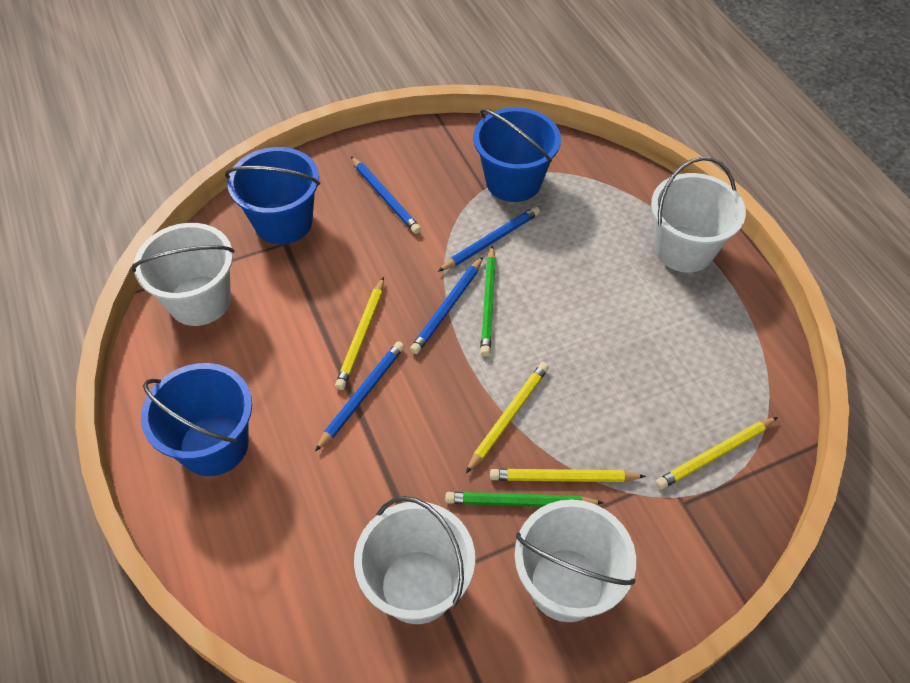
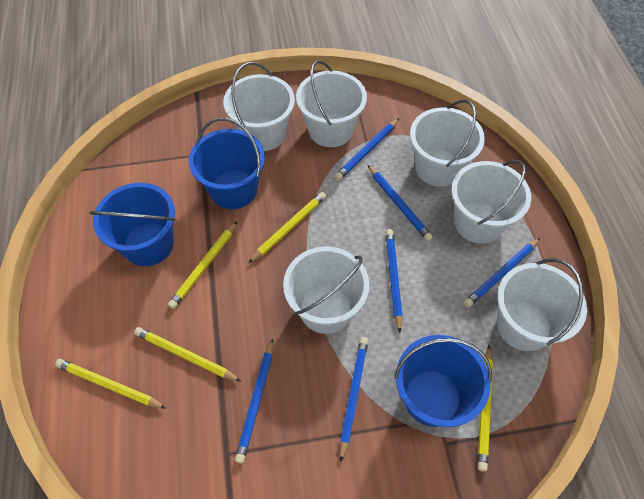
blue pencil: [315,341,405,452] [351,156,421,234] [410,257,483,354] [438,206,540,272] = 4 -> [235,339,273,464] [335,118,399,180] [340,337,369,462] [368,165,433,241] [386,229,403,333] [464,238,540,307] = 6
green pencil: [445,492,604,507] [480,246,496,356] = 2 -> none = 0
white bucket: [131,223,235,326] [354,496,475,624] [515,500,636,622] [651,157,746,273] = 4 -> [223,62,295,151] [283,246,369,334] [296,60,367,147] [410,99,485,187] [451,160,531,244] [497,258,587,351] = 6
yellow pencil: [335,277,384,390] [466,362,549,473] [490,469,646,482] [655,417,778,490] = 4 -> [55,359,166,409] [134,327,241,381] [168,221,238,309] [248,192,326,263] [478,345,493,471] = 5

